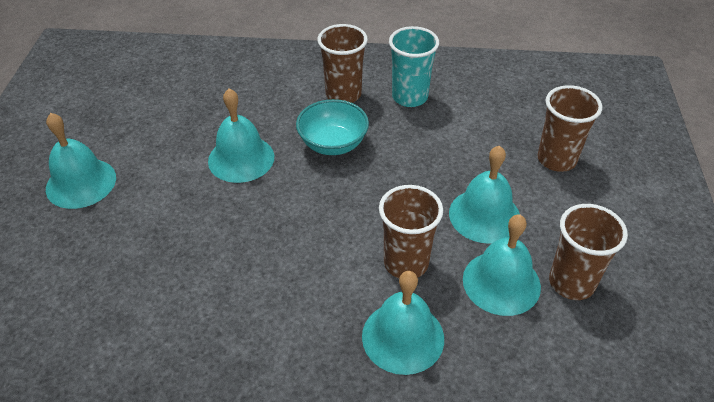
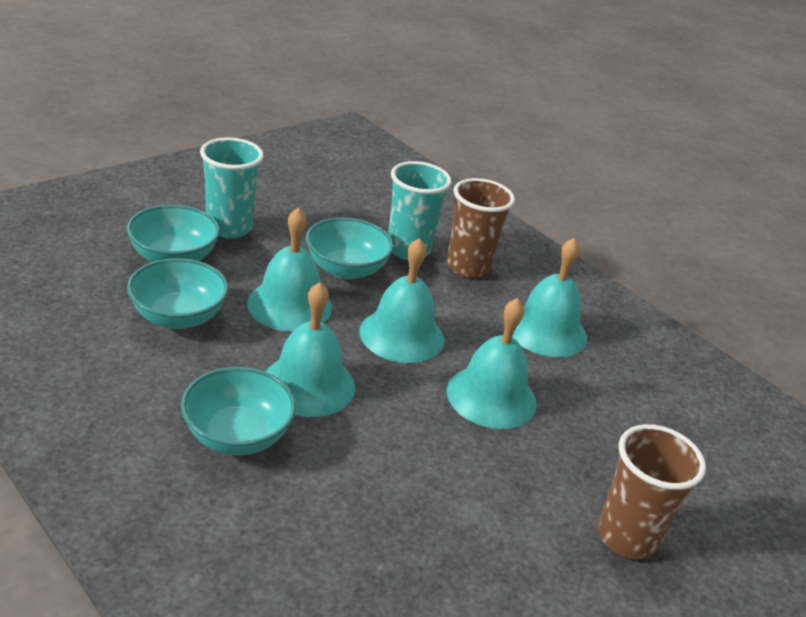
brown cup: [317,24,368,103] [379,185,443,278] [537,85,602,172] [549,204,628,300] = 4 -> [447,178,515,278] [598,424,706,559] = 2
turquoise bowl: [296,99,369,155] = 1 -> [127,205,220,262] [127,258,228,329] [181,367,296,455] [306,217,393,280] = 4
turquoise cup: [389,26,439,107] = 1 -> [200,138,264,239] [388,161,452,260] = 2

